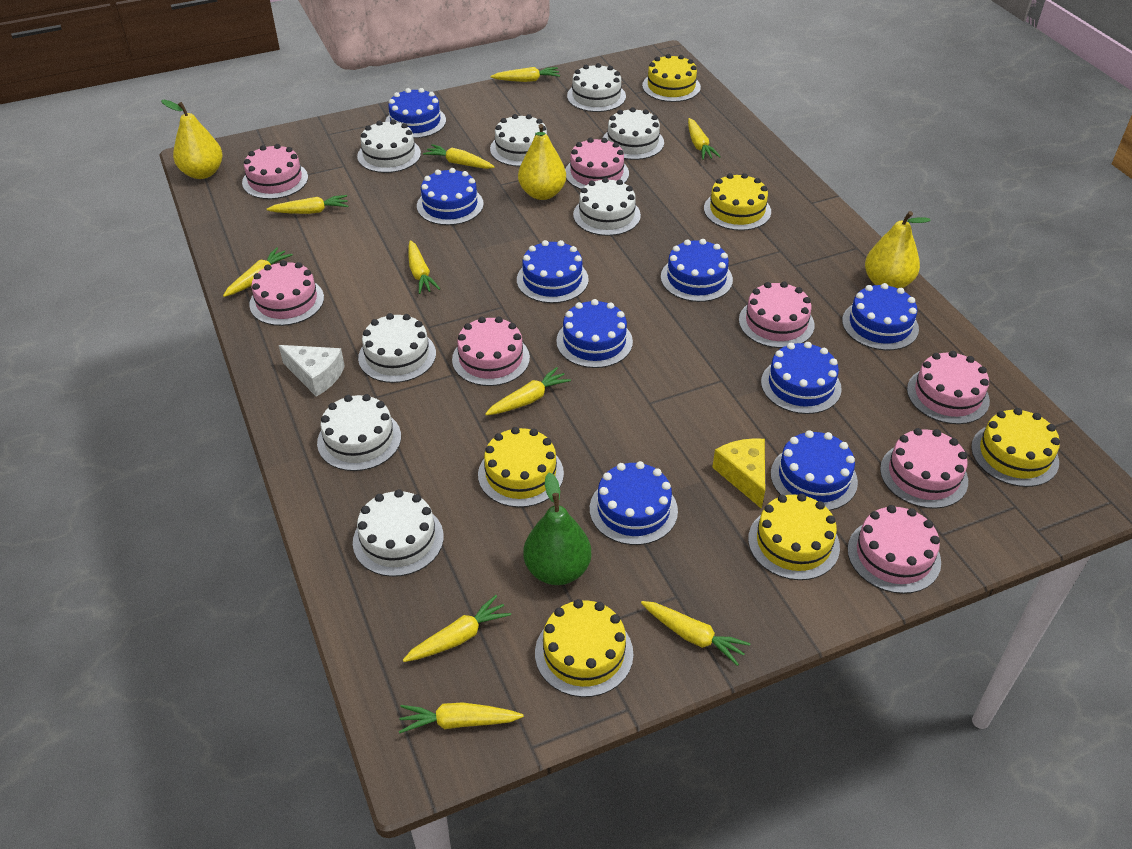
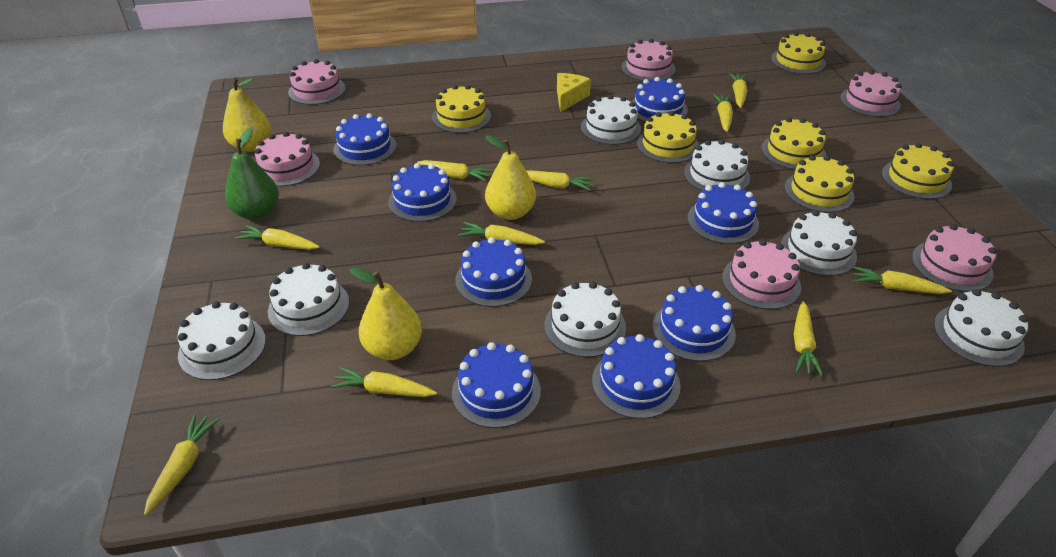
blue cake: [385,88,446,138] [417,168,484,225] [517,240,589,303] [556,299,633,368] [590,461,678,545] [661,239,733,302] [761,342,842,414] [771,430,858,511] [842,283,919,350] = 9 -> [333,113,396,166] [388,163,457,222] [452,342,541,428] [455,237,532,307] [592,334,681,419] [631,77,688,122] [652,285,736,361] [687,182,759,244] = 8
pink cake: [242,144,308,199] [249,260,324,326] [452,316,530,386] [565,138,629,189] [739,281,815,348] [847,505,941,594] [880,428,968,509] [907,351,990,424] = 8 -> [255,132,320,187] [288,59,346,105] [621,39,676,81] [722,239,801,309] [840,70,902,117] [912,224,997,292] = 6
white cake: [317,394,401,471] [353,489,444,577] [357,120,421,173] [358,313,436,383] [490,114,547,167] [567,63,626,112] [573,177,641,236] [603,107,664,160] = 8 -> [178,301,266,380] [268,263,349,336] [544,282,626,357] [581,95,641,145] [684,139,750,191] [781,210,857,276] [934,289,1028,367] = 7
white cheese: [279,345,345,397] = 1 -> none = 0

